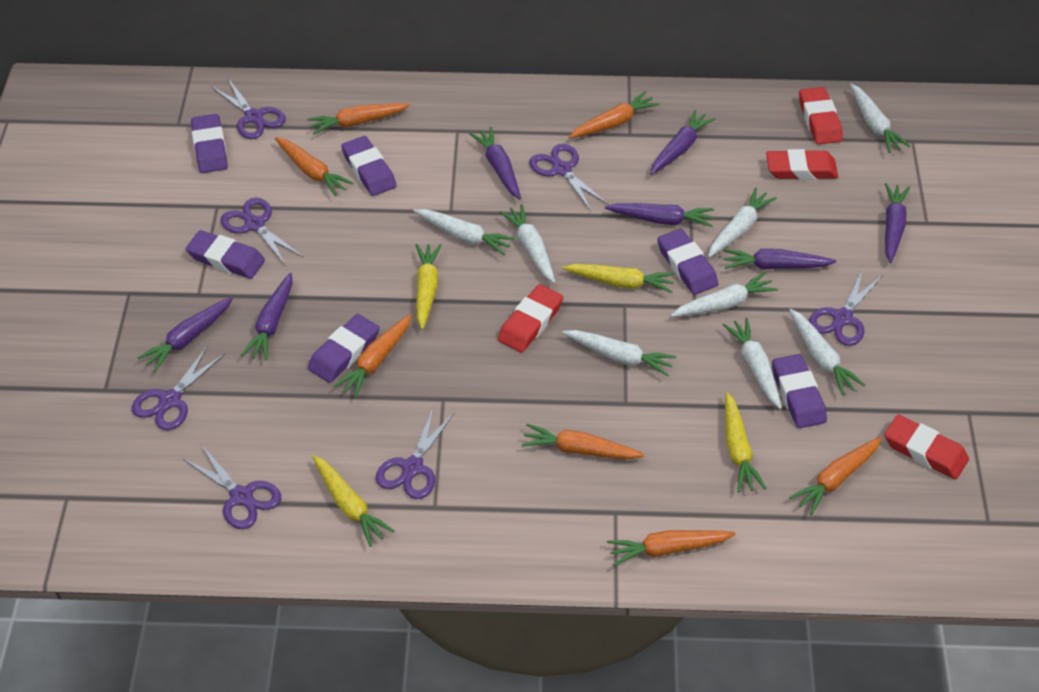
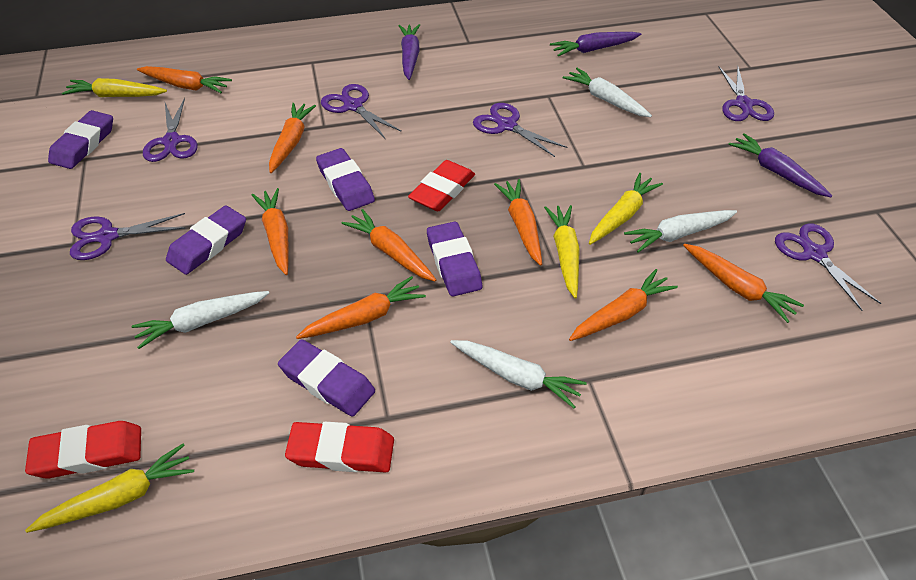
orange carrot: [275,137,354,196] [307,103,410,135] [333,314,412,398] [521,424,645,459] [569,91,660,138] [607,530,736,566] [789,437,882,515] = 7 -> [137,66,232,93] [251,188,288,275] [269,103,316,173] [296,276,426,339] [342,209,436,281] [494,179,542,266] [569,269,678,341] [683,244,804,323] = 8
purple carrot: [137,297,233,372] [241,273,293,361] [469,127,521,199] [605,203,714,227] [650,110,716,175] [723,249,836,270] [885,183,910,263] = 7 -> [398,24,420,80] [550,32,641,56] [728,133,832,197] = 3
purple eraser: [186,230,265,279] [191,114,228,173] [308,314,380,383] [341,136,397,196] [657,229,718,295] [772,354,827,428] = 6 -> [48,110,113,169] [166,205,246,275] [278,339,375,417] [316,148,375,211] [427,221,482,296] = 5
purple scissors: [132,345,225,431] [182,445,281,529] [211,78,286,139] [220,197,304,266] [376,406,455,499] [529,144,609,211] [809,268,883,346] = 7 -> [70,213,185,260] [143,98,198,162] [321,84,402,138] [473,103,567,157] [719,66,774,121] [775,223,882,311] = 6
red eraser: [498,284,563,352] [766,149,838,180] [799,87,843,145] [884,414,969,480] = 4 -> [25,421,141,478] [285,422,394,473] [408,160,475,211] = 3
white carrot: [413,209,515,256] [499,204,555,283] [562,330,676,377] [671,272,778,317] [708,188,777,258] [723,318,782,409] [789,309,865,395] [850,84,911,153] = 8 -> [131,291,269,349] [450,340,587,408] [563,68,652,117] [624,210,737,253] = 4

